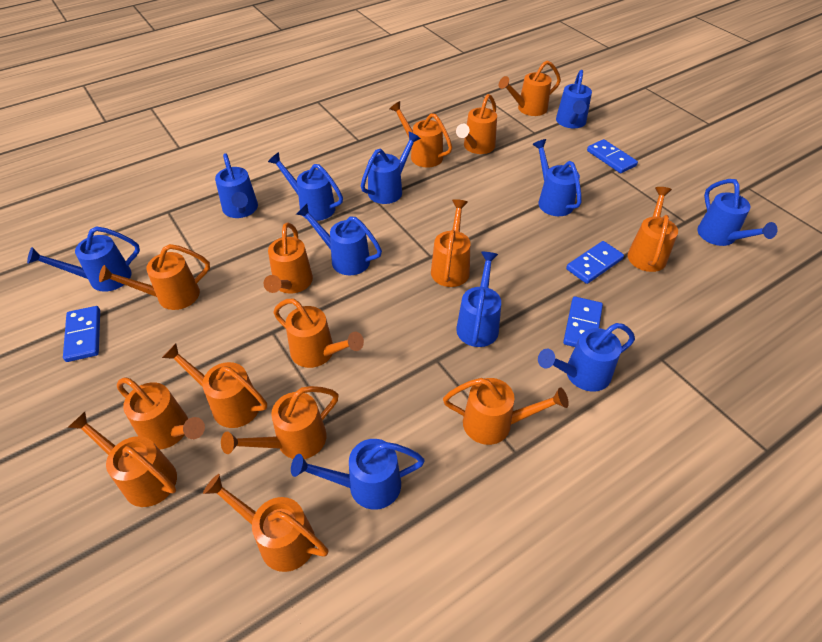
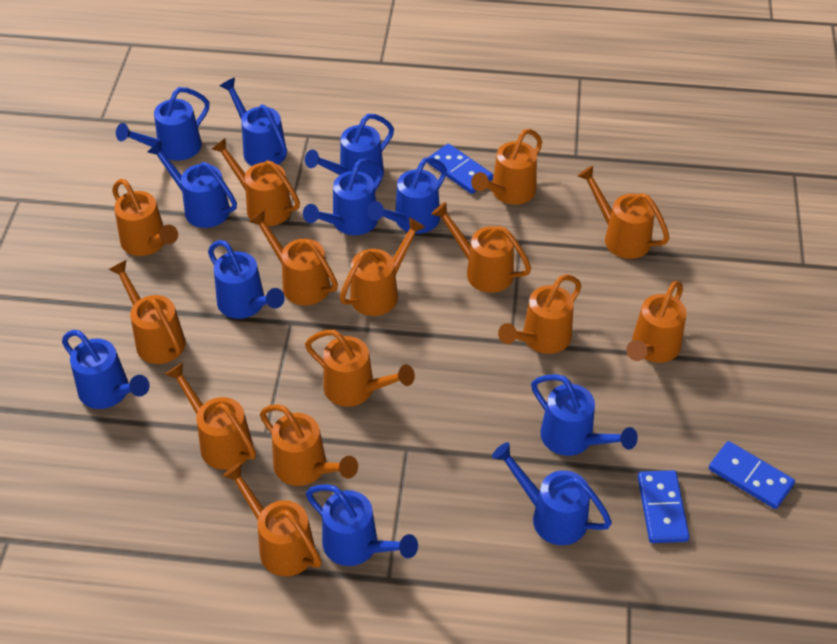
blue domino: [63,306,100,362] [563,296,603,347] [566,241,624,284] [587,139,638,173] = 4 -> [428,144,493,194] [638,470,690,543] [709,441,795,509] = 3

